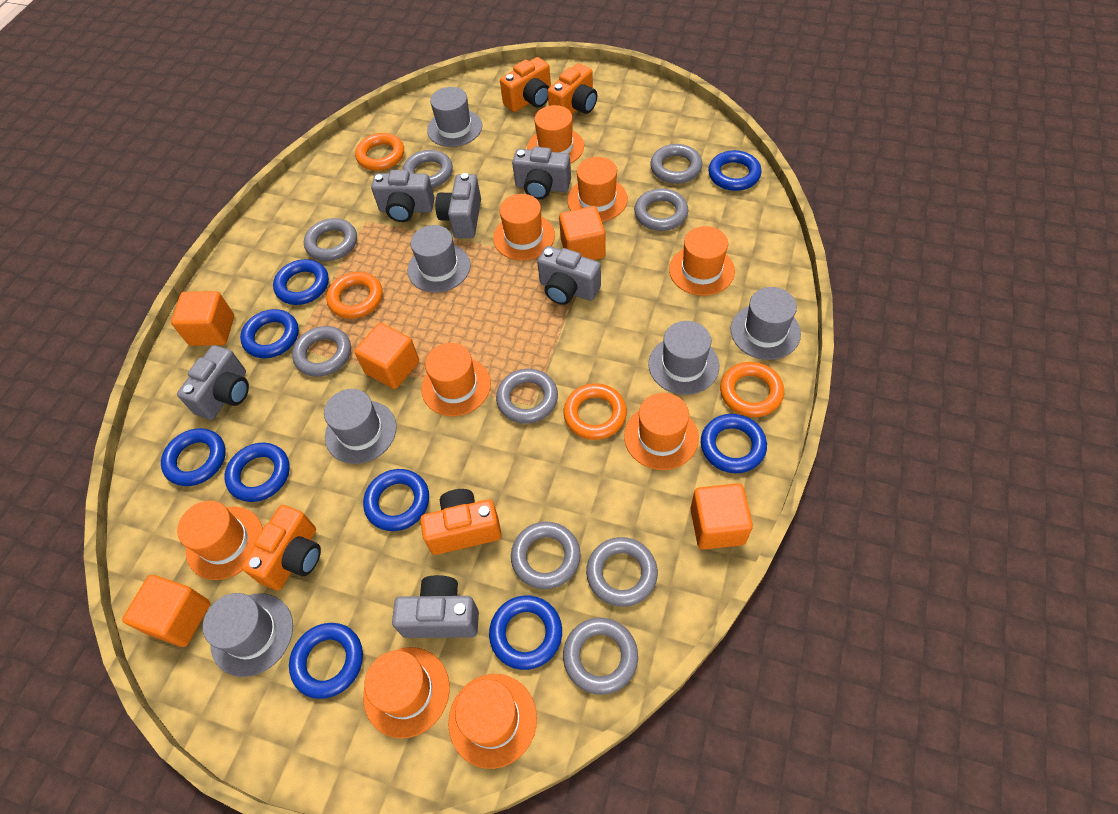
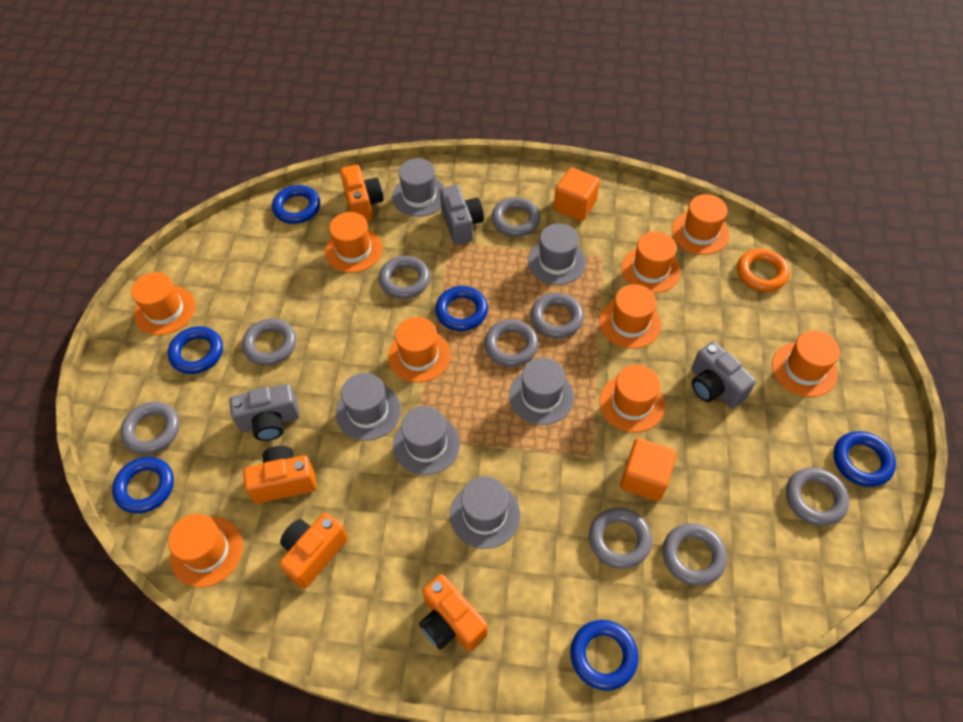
blue ring: [161,428,226,486] [224,443,290,502] [240,309,299,358] [273,259,329,305] [289,623,363,699] [363,469,429,531] [489,595,562,670] [701,414,767,473] [708,150,761,191] = 9 -> [112,457,174,514] [168,326,223,374] [272,185,320,224] [435,286,488,331] [570,620,638,691] [833,431,896,487] = 6
grey camera: [177,345,249,420] [371,170,435,222] [392,575,479,638] [435,173,481,238] [512,147,571,199] [537,246,601,305] = 6 -> [229,384,300,441] [440,185,484,245] [691,342,756,409] = 3
orange cube: [122,575,210,647] [171,291,234,346] [354,323,419,389] [559,206,606,260] [691,483,753,550] = 5 -> [554,167,600,221] [620,438,677,501] = 2
orange ring: [326,272,383,319] [355,133,404,171] [564,383,627,440] [720,362,784,417] = 4 -> [737,249,790,292] = 1

